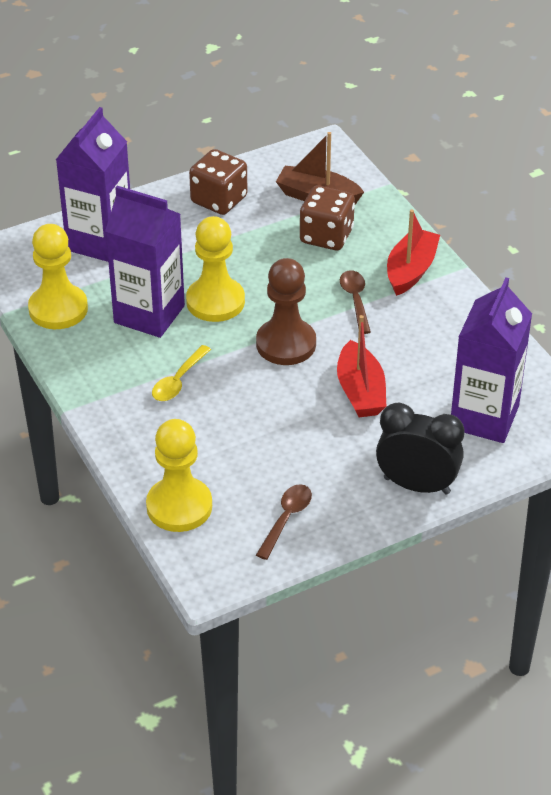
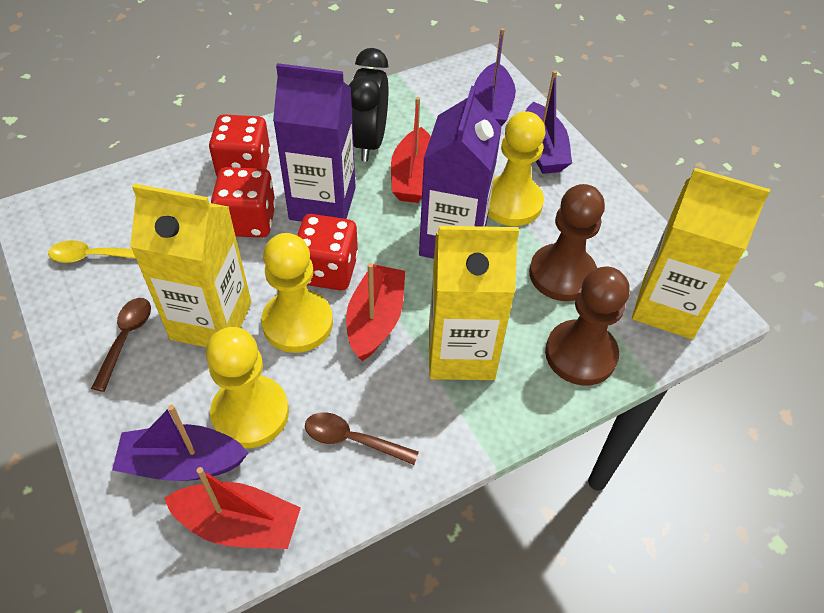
brown boat: [276,132,364,205] = 1 -> none = 0
brown dice: [189,149,248,215] [300,185,355,250] = 2 -> none = 0
brown pawn: [256,258,316,365] = 1 -> [529,184,605,301] [545,267,630,385] = 2
purple boat: none = 0 -> [112,405,248,481] [474,28,516,126] [526,70,572,174] = 3
purple carton: [56,107,130,262] [105,186,185,338] [451,277,532,443] = 3 -> [273,63,356,222] [419,86,502,259] = 2
red boat: [337,315,386,417] [387,209,440,296] = 2 -> [164,467,301,549] [346,263,405,361] [391,97,431,203] = 3
red dice: none = 0 -> [209,114,271,176] [211,167,276,238] [297,214,358,290] = 3
yellow carton: none = 0 -> [130,184,251,347] [429,226,519,380] [632,168,770,339] = 3

